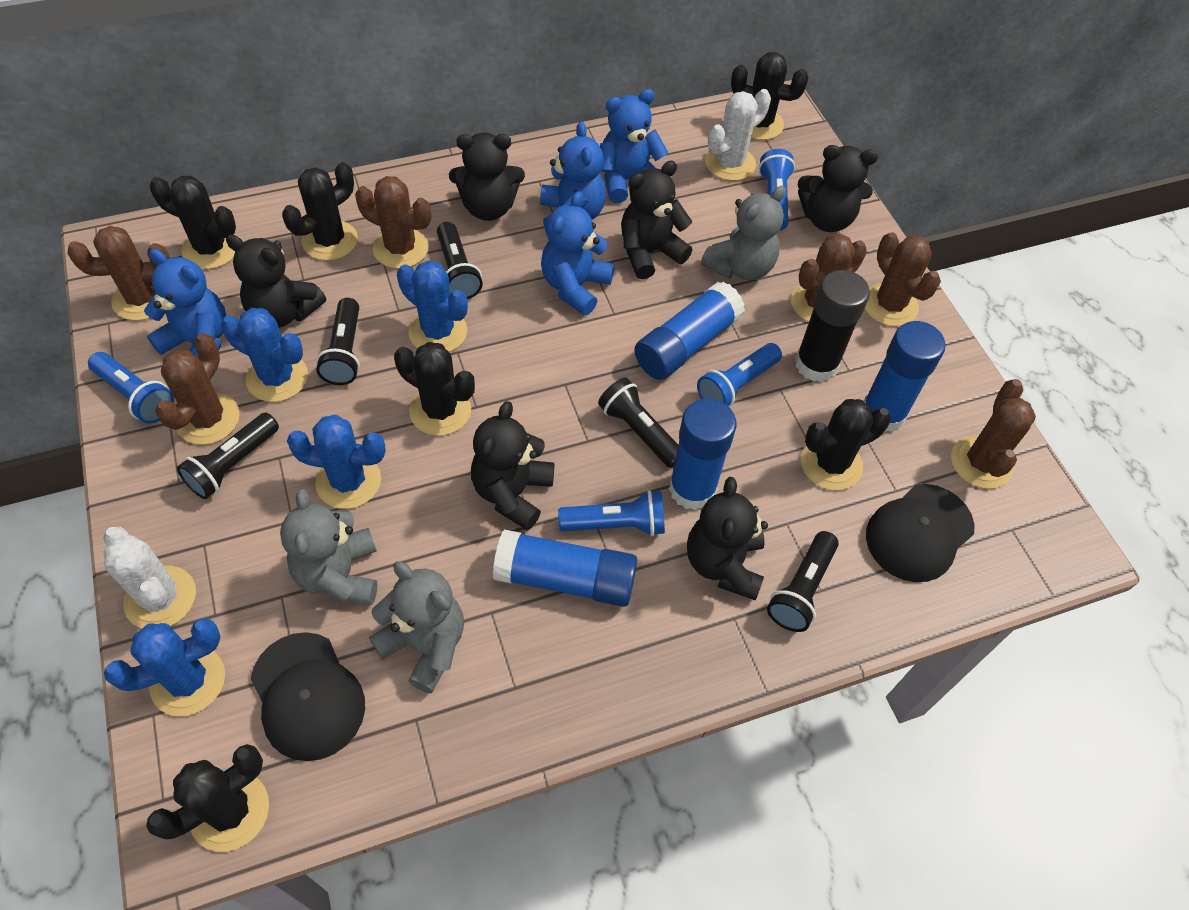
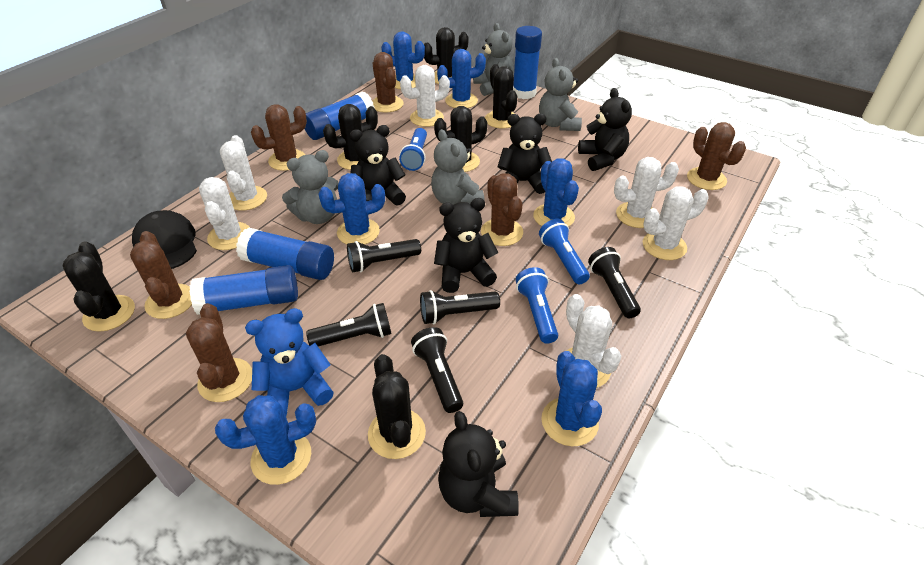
black cap: [250,632,365,761] [866,484,974,582] = 2 -> [132,210,197,269] = 1
black glue stick: [795,270,870,382] = 1 -> none = 0
black teddy bear: [226,234,326,328] [449,132,525,221] [471,401,554,531] [621,161,692,280] [687,477,768,600] [798,145,878,232] = 6 -> [350,125,406,206] [434,198,499,293] [438,411,519,517] [497,114,552,194] [578,88,632,171] = 5
blue cactus: [104,618,225,716] [221,308,308,402] [287,415,386,509] [397,261,468,352] = 4 -> [215,395,316,485] [319,173,385,244] [381,32,425,89] [437,49,486,108] [533,158,579,227] [541,351,602,446] = 6
blue flashlight: [88,352,174,424] [558,490,665,536] [697,343,782,407] [759,149,795,231] = 4 -> [399,128,427,171] [516,267,558,343] [539,219,590,284] = 3
blue teddy bear: [144,249,226,358] [540,122,606,231] [541,191,614,315] [600,89,668,203] = 4 -> [245,308,334,416] = 1
grey teddy bear: [280,489,378,605] [369,562,464,693] [701,186,786,280] = 3 -> [282,150,339,224] [431,129,485,205] [473,23,514,96] [539,58,582,131] = 4
white cactus: [103,527,196,629] [705,89,771,181] = 2 -> [199,177,250,250] [220,135,267,211] [400,65,450,127] [566,294,621,388] [614,157,679,228] [643,186,709,260] = 6

